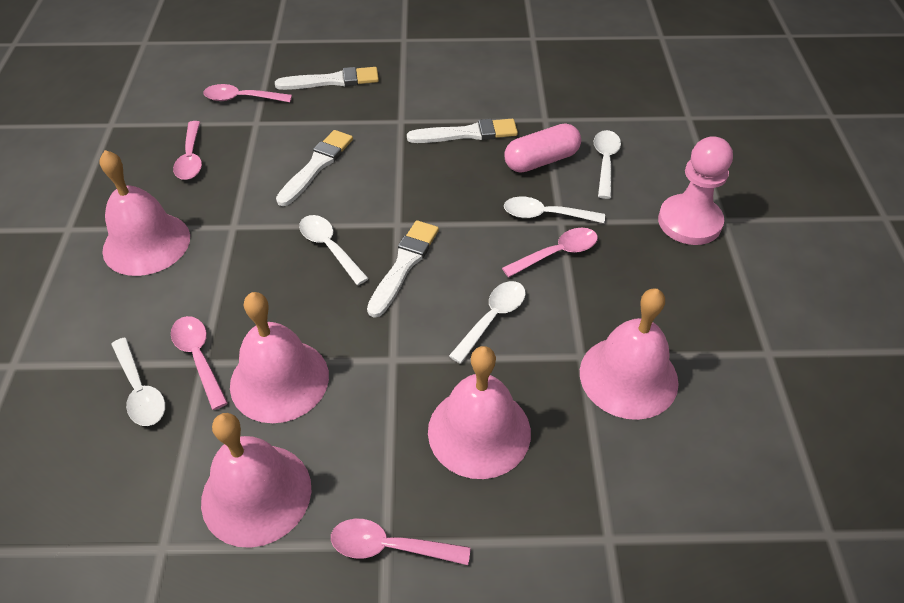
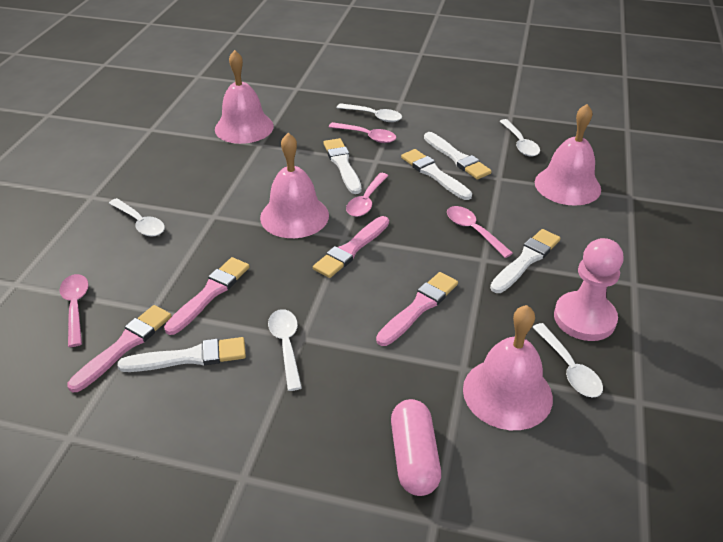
pink bell: [100,150,190,276] [201,413,311,548] [230,292,329,423] [428,346,531,479] [580,288,679,420] = 5 -> [215,50,274,144] [260,133,329,238] [463,305,553,430] [535,104,601,206] = 4
pink brush: none = 0 -> [67,305,172,392] [164,257,250,335] [313,216,389,278] [376,272,458,346] = 4
pink spoon: [171,316,228,410] [173,121,202,180] [203,84,292,102] [331,519,471,565] [502,228,598,277] = 5 -> [60,274,89,347] [329,122,396,143] [346,173,389,217] [447,206,513,258] = 4
white brush: [275,67,379,90] [276,130,353,206] [367,220,439,318] [407,119,518,143] = 4 -> [117,337,246,372] [323,138,361,194] [401,149,472,200] [424,132,492,179] [490,229,561,293] = 5

